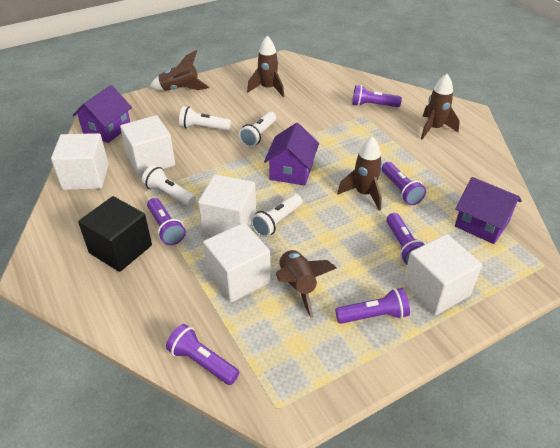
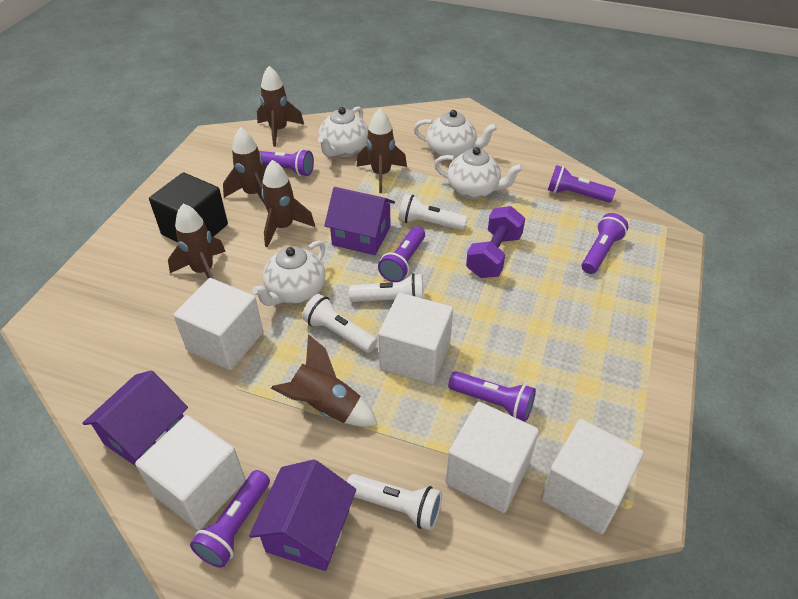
brown rocket: [149,50,209,91] [247,36,284,97] [276,249,336,318] [337,136,382,211] [421,74,460,140] = 5 -> [168,204,226,279] [223,127,267,205] [257,66,304,147] [261,160,315,248] [271,334,378,427] [356,108,407,193] = 6
purple dumbbell: none = 0 -> [466,206,525,278] = 1
white teapot: none = 0 -> [252,240,325,306] [318,106,368,157] [414,110,497,159] [434,147,523,199] = 4

